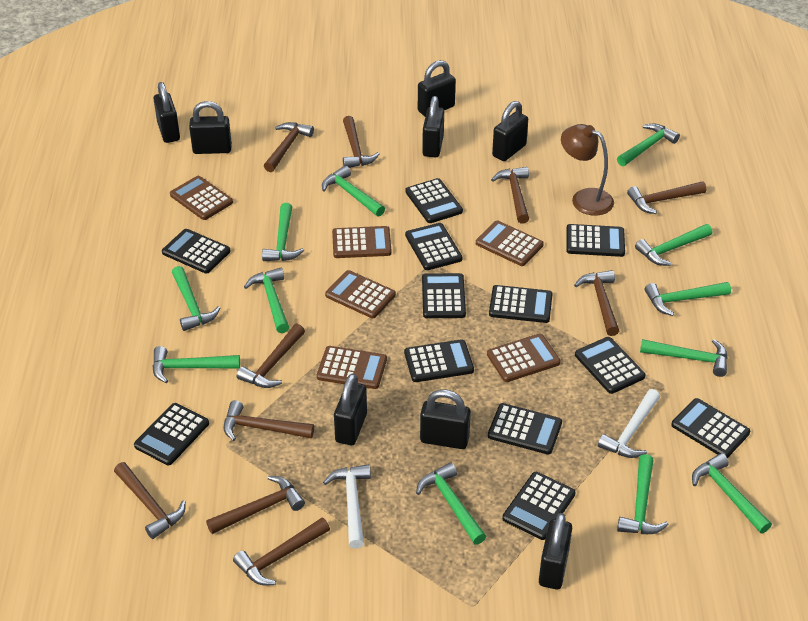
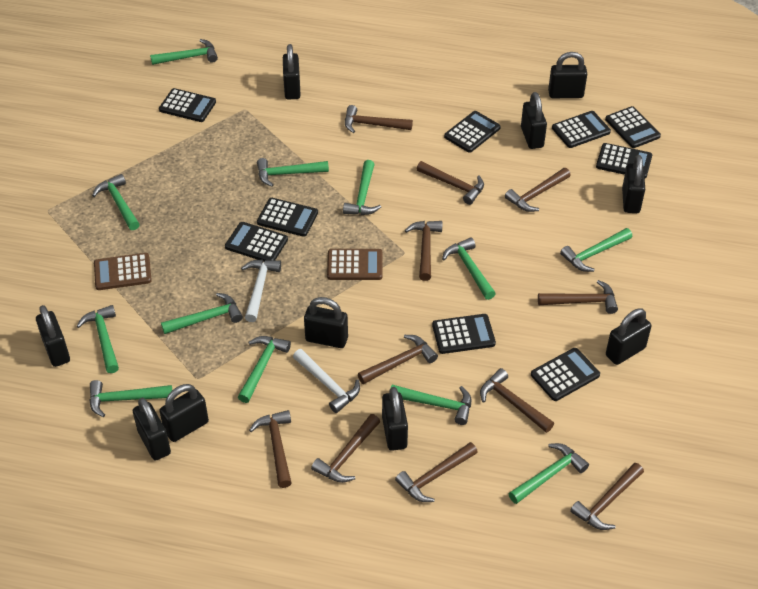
black calculator: [134,403,209,465] [162,229,231,274] [404,339,474,382] [405,178,463,223] [405,223,462,270] [422,273,466,318] [488,403,562,455] [489,285,553,323] [502,472,575,540] [566,224,625,257] [575,337,645,394] [671,398,750,458] = 12 -> [159,88,216,122] [225,222,288,262] [257,198,318,237] [432,314,496,354] [444,111,501,153] [531,348,600,401] [552,111,611,148] [596,143,652,178] [605,106,661,148] = 9
black padlock: [153,82,180,143] [189,101,232,154] [334,373,367,445] [418,60,456,117] [420,389,471,449] [422,96,444,157] [492,101,528,161] [539,513,572,589] = 8 -> [36,305,70,367] [133,398,171,461] [159,384,209,442] [283,44,301,100] [304,297,348,348] [382,387,408,451] [521,92,547,149] [548,52,587,98] [606,309,651,365] [622,155,645,213] = 10
brown calculator: [170,176,233,220] [317,346,387,389] [325,270,396,318] [332,226,392,258] [476,221,544,266] [487,333,561,382] = 6 -> [94,253,152,290] [327,249,382,280] = 2
brown hammer: [114,462,186,539] [206,476,305,534] [223,400,314,441] [233,518,330,586] [237,324,305,388] [264,122,314,172] [343,116,380,168] [491,167,529,224] [574,270,619,336] [627,181,706,214] = 10 -> [249,410,292,488] [311,414,380,483] [345,105,413,133] [358,335,438,384] [395,442,478,502] [405,221,442,281] [417,161,484,205] [480,368,554,433] [505,168,571,212] [538,280,618,314] [570,463,644,530] = 11
brown lamp: [561,124,614,216] = 1 -> none = 0

